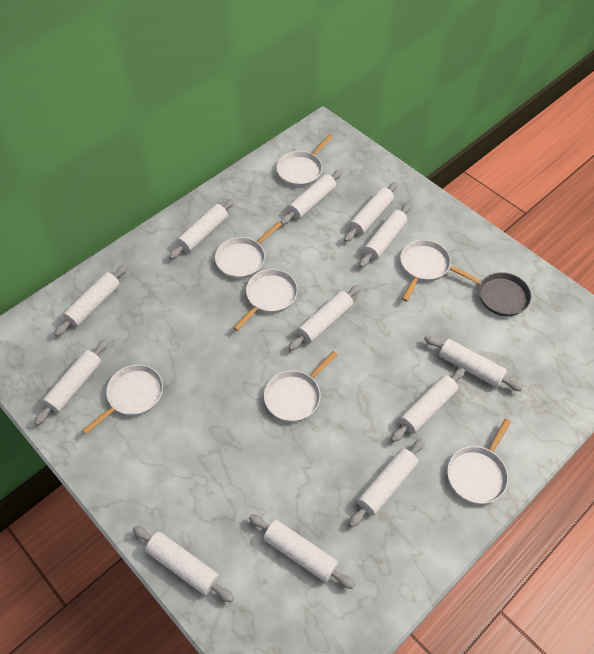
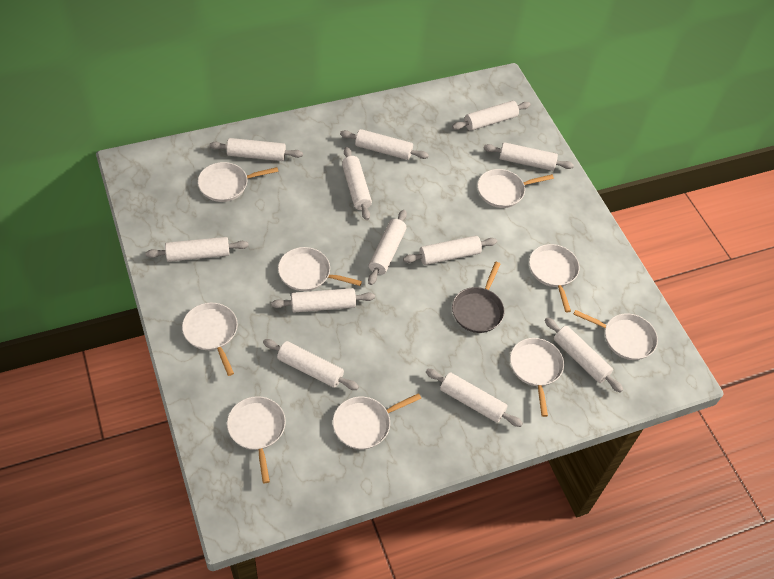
white pan: [81,365,163,435] [215,221,282,279] [233,269,298,331] [264,351,338,422] [277,135,333,187] [400,240,451,301] [447,418,511,504] = 7 -> [182,303,238,376] [198,162,278,202] [227,396,286,483] [278,247,362,291] [333,393,421,449] [477,169,554,208] [510,338,564,417] [529,244,580,312] [573,310,658,360] = 9

